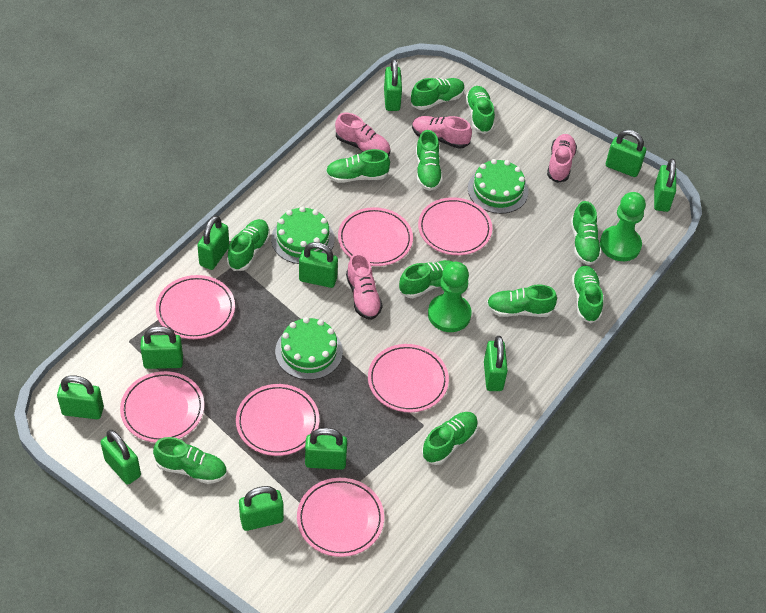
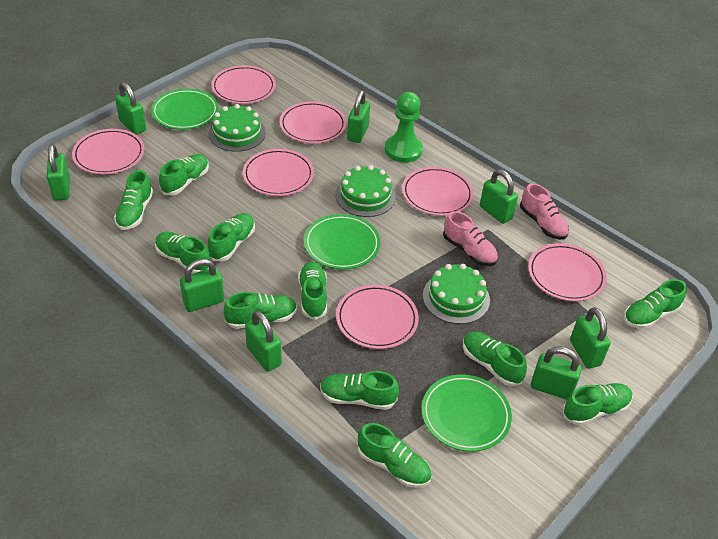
green padlock: [57,375,104,419] [100,430,141,485] [140,326,183,369] [197,215,229,270] [239,486,284,531] [299,242,338,288] [305,428,347,470] [384,59,402,111] [484,336,508,391] [606,130,646,177] [654,159,676,212] = 11 -> [47,144,70,201] [115,82,146,135] [180,259,224,312] [245,310,282,372] [347,90,370,143] [480,169,518,224] [531,346,582,400] [570,307,611,368] = 8
green pawn: [428,262,472,332] [600,192,646,261] = 2 -> [385,92,423,163] = 1
green plate: none = 0 -> [151,89,218,130] [304,214,380,269] [421,375,512,452] = 3
pink shoe: [335,113,390,156] [346,253,383,320] [412,116,472,149] [547,134,577,183] = 4 -> [443,211,498,266] [520,183,569,240] = 2

